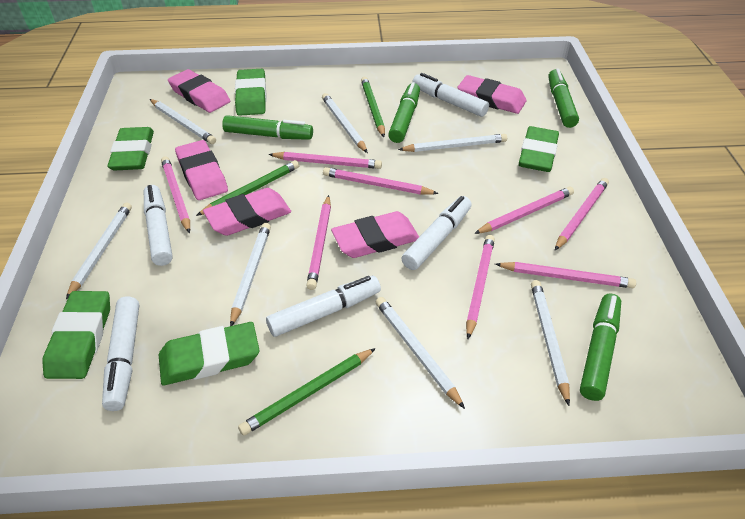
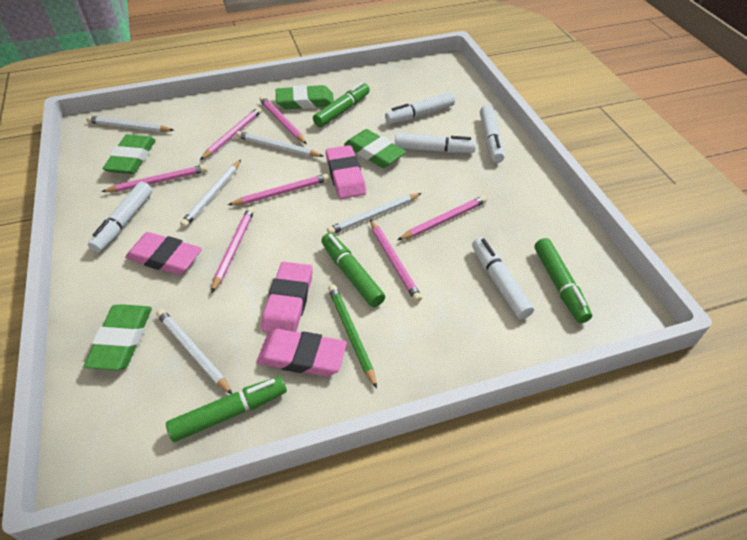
green eraser: [42,291,110,379] [107,127,154,170] [159,322,260,385] [235,69,266,116] [519,126,559,172] = 5 -> [84,304,152,370] [103,134,156,174] [276,85,334,109] [344,129,406,168] = 4
green pencil: [196,160,299,216] [238,348,376,436] [361,77,385,137] = 3 -> [328,284,377,389] = 1
pink eraser: [168,69,230,113] [175,140,228,200] [203,188,291,236] [331,211,419,258] [457,75,527,114] = 5 -> [125,232,202,275] [257,329,347,377] [262,262,313,333] [326,145,366,199] = 4
pink pencil: [161,156,190,234] [268,152,382,169] [306,195,331,290] [323,167,439,195] [466,235,495,339] [474,187,574,234] [495,262,636,288] [555,178,609,250] = 8 -> [101,165,207,192] [200,107,262,160] [211,207,255,293] [228,174,329,205] [259,96,307,144] [370,219,422,302] [398,195,487,240] = 7
white pencil: [66,203,132,299] [150,99,216,144] [230,223,271,326] [322,93,368,153] [376,297,465,409] [398,134,507,152] [531,280,570,406] = 7 -> [86,116,174,132] [156,309,232,394] [180,160,241,228] [236,131,323,157] [327,193,422,234] = 5

